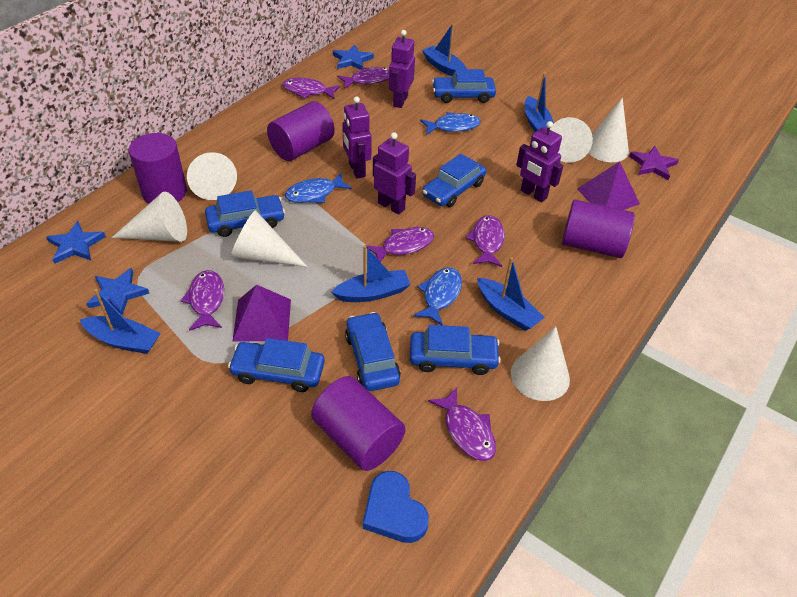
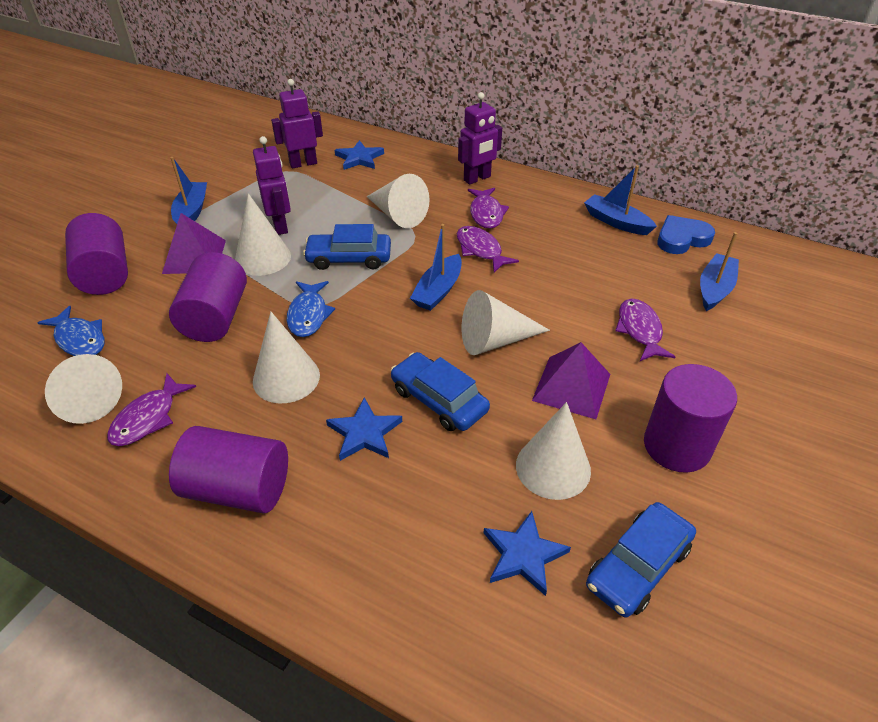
blue boat: [80,289,161,354] [331,245,411,302] [422,23,467,76] [477,257,544,331] [525,72,554,132] = 5 -> [170,157,207,224] [410,224,462,311] [584,165,657,235] [700,232,739,311] = 4
blue car: [205,190,285,237] [228,338,325,392] [345,312,401,391] [410,325,501,375] [422,154,486,207] [432,69,496,103] = 6 -> [303,224,391,270] [391,352,490,431] [586,502,696,617] = 3
blue fish: [285,173,352,203] [413,267,462,325] [420,112,481,135] = 3 -> [37,306,105,356] [286,281,335,337] = 2
purple fish: [181,270,224,331] [283,78,341,99] [337,67,389,89] [366,227,434,262] [428,387,496,461] [466,215,505,267] = 6 -> [107,374,196,446] [457,226,519,273] [468,188,509,229] [615,299,675,361] = 4
purple robot: [342,96,372,179] [373,132,416,215] [389,30,415,108] [516,121,563,202] = 4 -> [253,136,291,235] [271,79,323,168] [458,92,502,185] = 3
purple star: [629,146,679,180] = 1 -> none = 0

